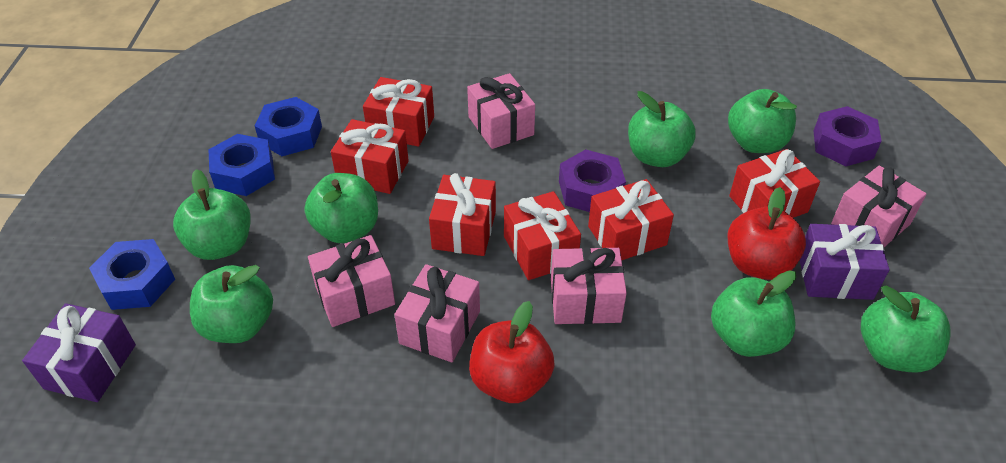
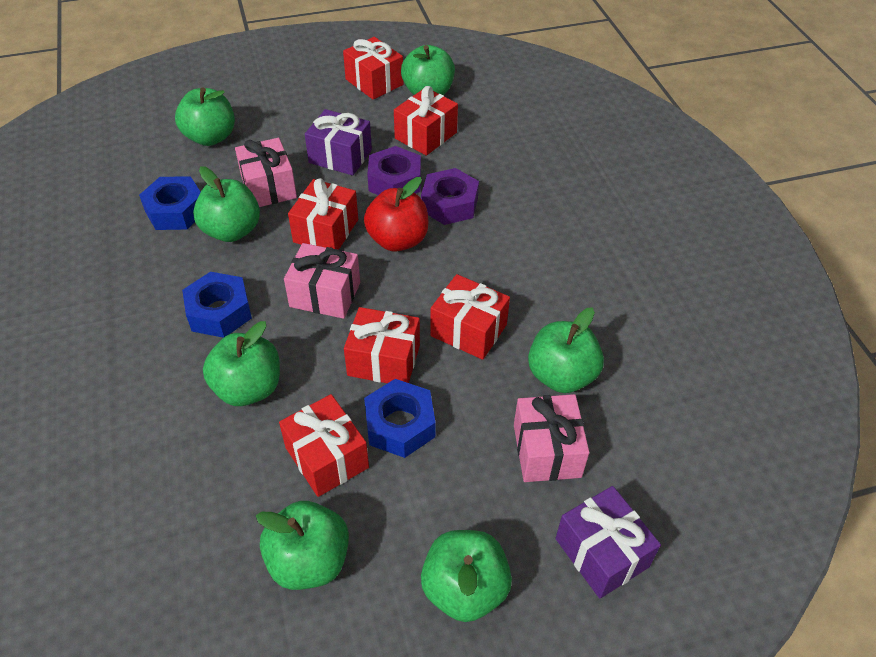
pink gift: [308,235,395,327] [394,264,480,362] [467,73,535,149] [551,247,627,324] [831,165,926,247] = 5 -> [235,138,297,207] [284,243,360,319] [514,394,589,482] = 3
red apple: [469,301,555,403] [728,187,806,280] = 2 -> [364,177,428,252] = 1

